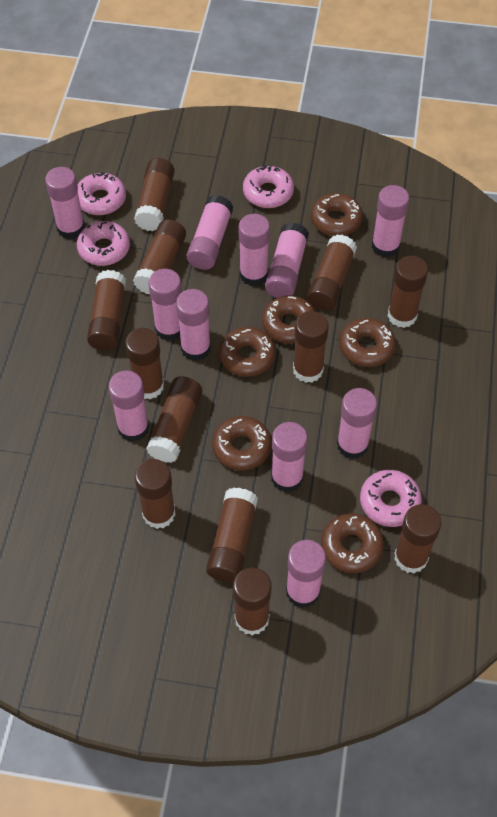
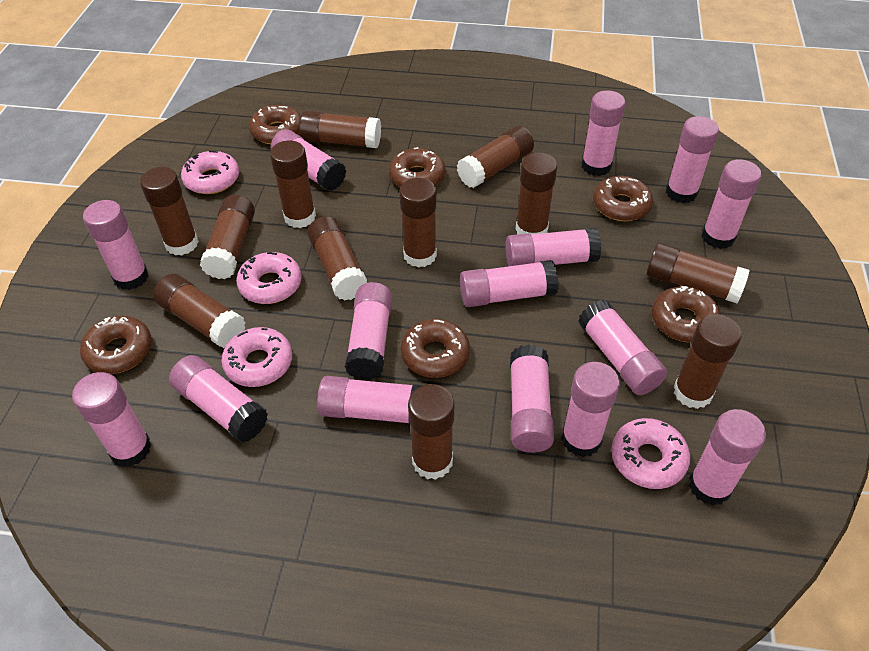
pink glue stick: [45,167,85,239] [109,370,149,442] [148,269,182,341] [176,289,211,361] [187,195,233,270] [239,214,270,286] [265,222,309,298] [271,422,308,492] [286,540,326,608] [337,388,377,459] [372,185,409,258] = 11 -> [72,372,151,467] [83,200,148,290] [169,355,268,443] [271,129,346,191] [317,376,423,424] [345,282,392,380] [460,260,559,307] [505,228,601,266] [510,345,554,453] [561,362,620,457] [578,300,667,395] [581,90,625,176] [666,116,719,203] [689,409,766,506] [702,159,761,249] = 15

